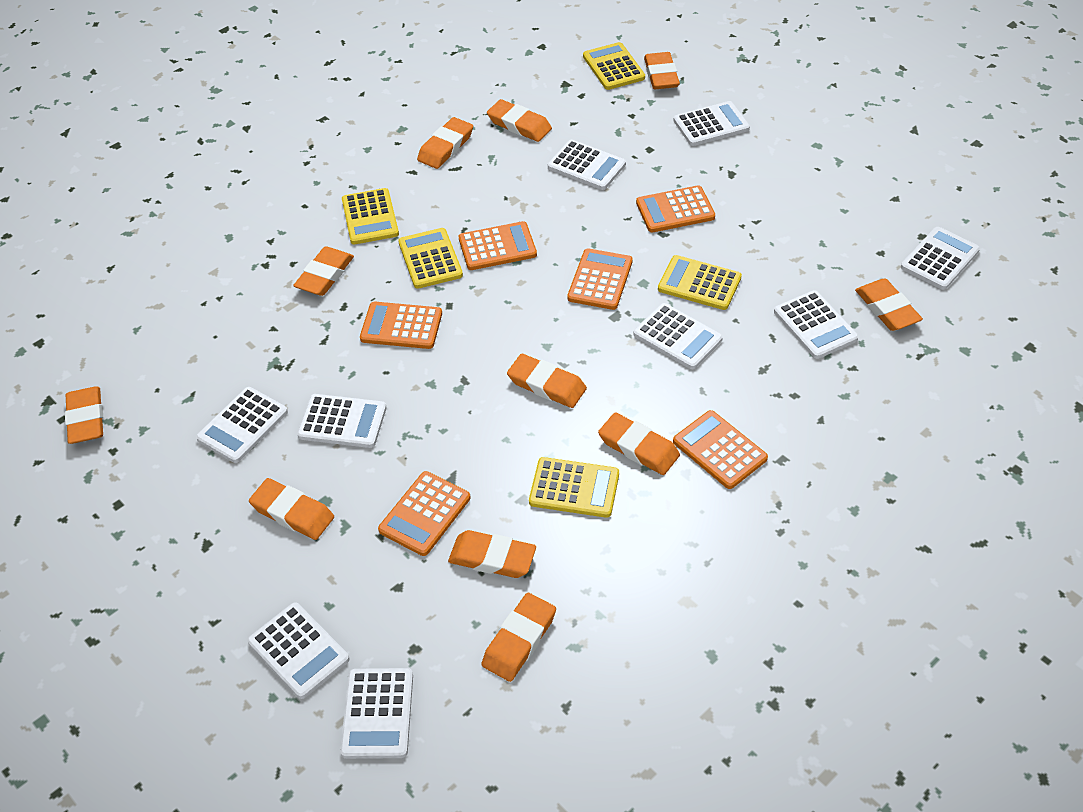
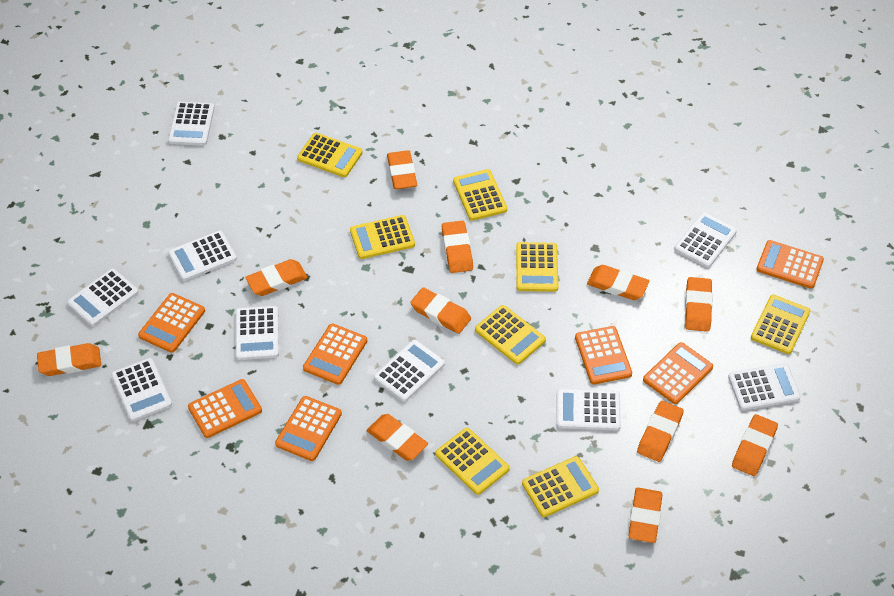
orange calculator: [360,302,442,349] [378,471,471,556] [459,221,537,270] [567,248,633,310] [636,185,715,232] [673,410,768,489] = 6 -> [138,293,205,353] [188,379,262,438] [275,396,342,461] [303,323,367,385] [575,326,632,384] [643,342,713,404] [756,240,824,289] = 7
yellow calculator: [342,188,399,244] [398,228,463,289] [529,457,619,518] [583,42,645,90] [658,255,742,310] = 5 -> [297,133,363,177] [350,215,415,259] [436,428,510,495] [453,169,507,221] [475,305,546,364] [516,242,558,292] [522,456,599,517] [751,295,811,354] = 8

